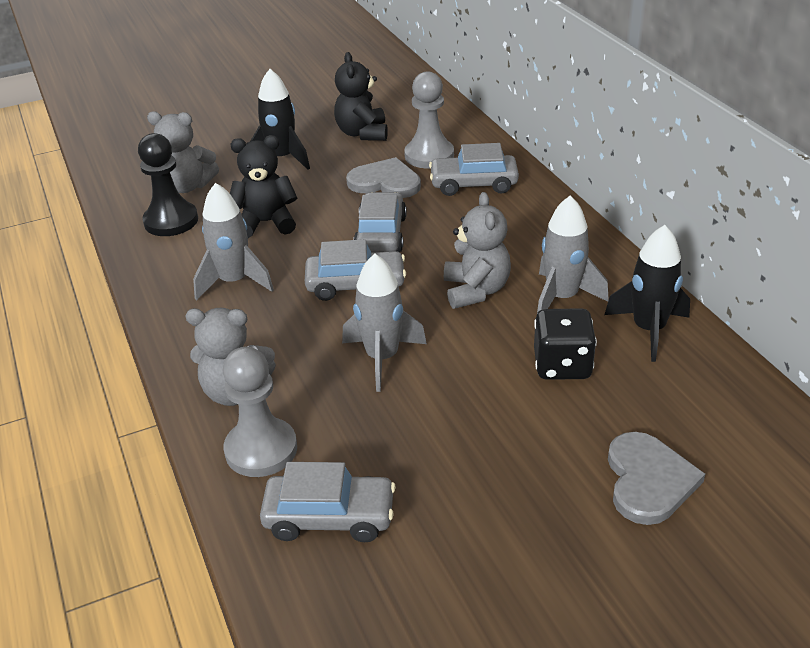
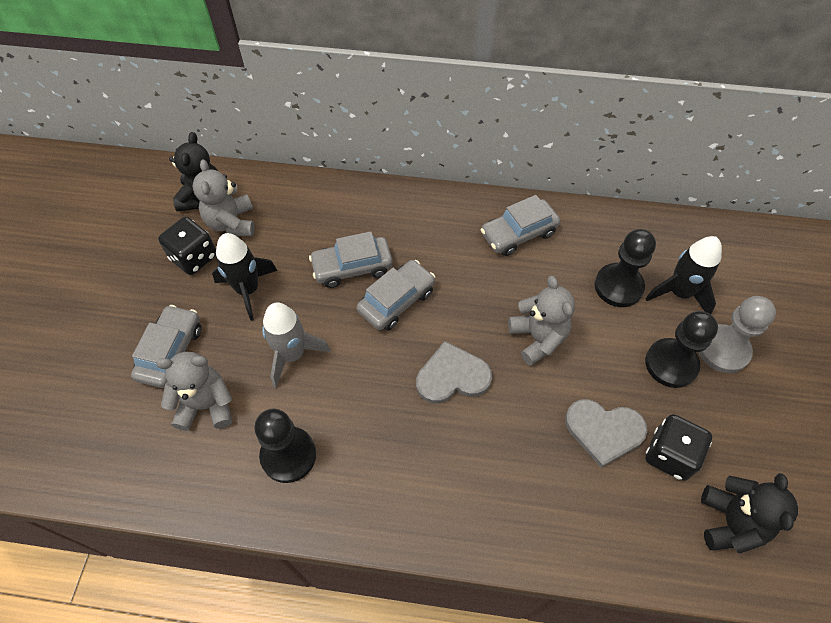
black dice: [534,308,597,380] = 1 -> [158,217,216,275] [645,414,712,481] = 2
black pawn: [138,133,198,236] = 1 -> [254,409,316,483] [595,229,656,307] [645,311,718,388] = 3
grey pawn: [223,347,297,477] [404,71,454,168] = 2 -> [699,296,776,373] = 1
grey rocket: [193,183,274,301] [342,254,427,392] [537,196,609,313] = 3 -> [262,302,331,388] = 1

